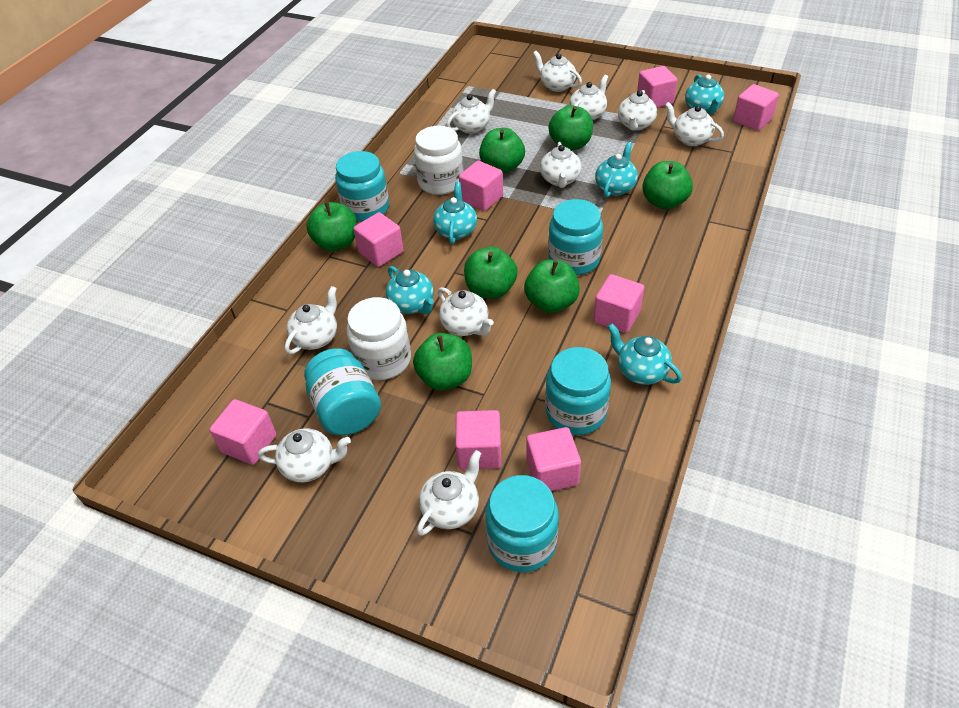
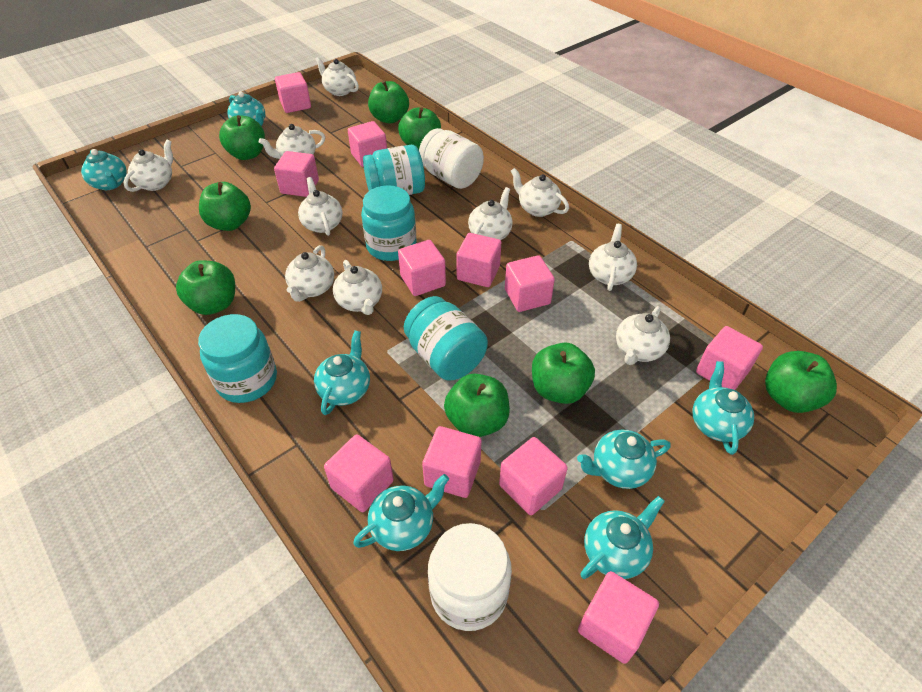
green apple: [306,202,357,251] [413,333,472,390] [464,247,518,299] [479,128,525,174] [524,260,580,313] [548,105,593,150] [642,161,693,209] = 7 -> [176,260,235,315] [199,182,251,231] [219,115,265,160] [368,80,409,123] [398,107,441,150] [444,374,510,437] [532,343,595,404] [765,351,837,413] = 8
pink cube: [210,399,276,465] [353,212,404,267] [456,410,502,470] [459,161,503,211] [526,427,581,491] [593,274,644,333] [637,66,677,108] [733,84,779,131] = 8 -> [274,151,319,197] [275,72,311,113] [324,435,394,512] [348,121,387,167] [398,240,446,296] [422,426,481,498] [456,233,501,287] [499,437,568,515] [505,255,555,312] [578,571,659,664] [696,326,763,390] = 11
turquoise jar: [304,348,381,435] [335,151,389,222] [486,475,559,572] [545,347,611,435] [548,199,603,275] = 5 -> [198,314,277,403] [361,185,416,261] [363,145,425,195] [404,296,488,380] = 4
turquoise teapot: [386,266,434,314] [433,182,477,244] [595,142,638,198] [608,323,682,385] [685,74,724,114] = 5 -> [81,149,127,190] [227,92,265,126] [314,331,370,415] [353,474,449,551] [577,430,671,489] [580,496,665,579] [692,361,754,455] = 7

